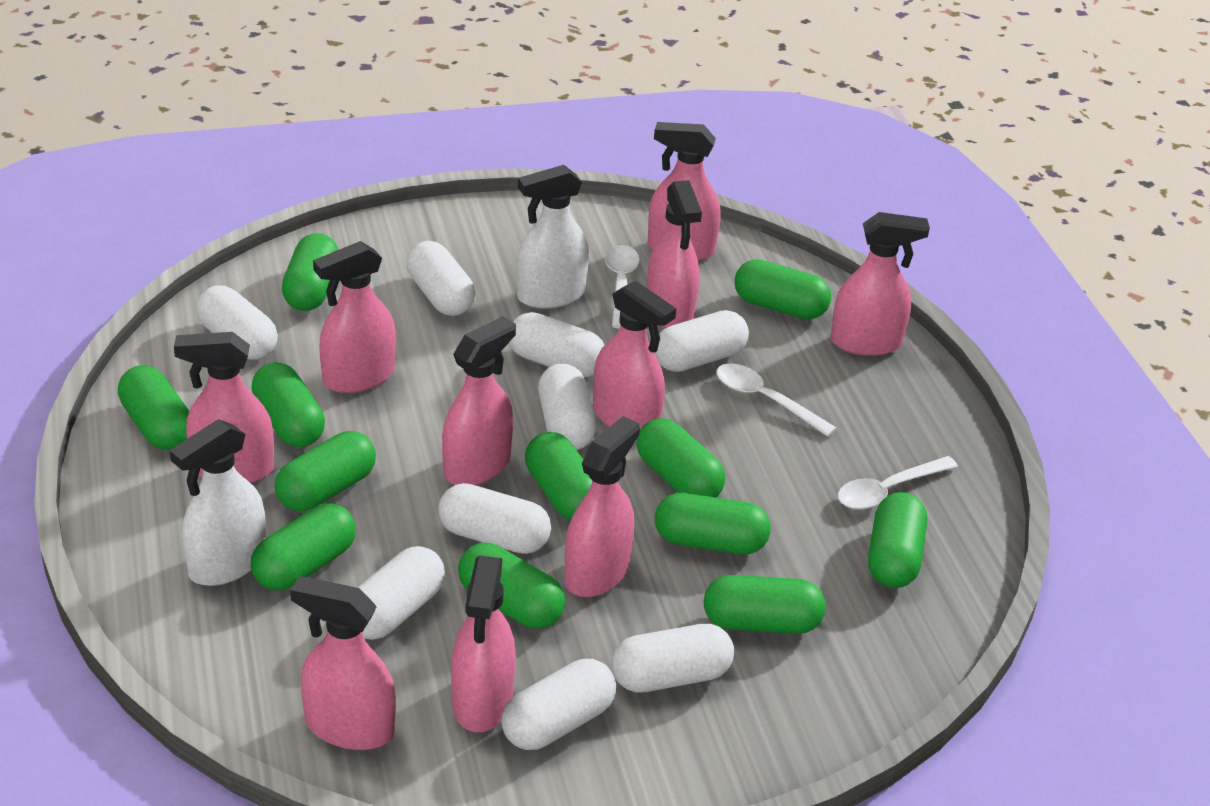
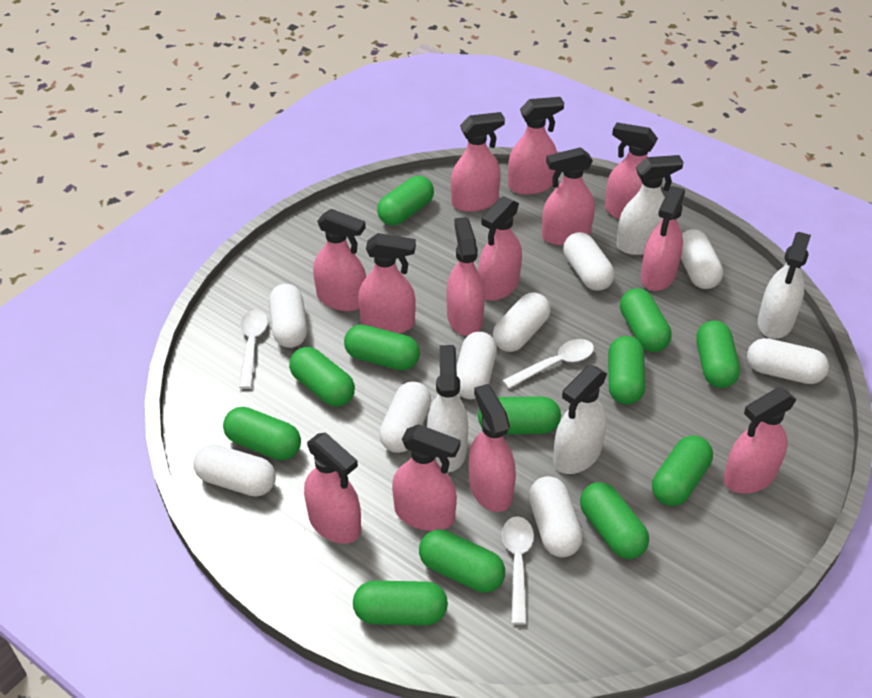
pink spray bottle: [174,332,274,483] [290,576,396,750] [313,241,396,393] [442,316,516,485] [451,555,516,732] [564,416,640,597] [593,281,676,429] [647,180,702,328] [648,122,721,261] [831,212,930,356] = 10 -> [304,433,361,544] [313,209,366,311] [358,233,416,333] [392,424,460,531] [447,217,485,336] [451,112,505,212] [469,384,516,512] [478,196,522,301] [508,97,564,195] [542,147,595,245] [605,122,658,219] [641,186,685,291] [723,387,796,494] = 13
white spray bottle: [169,419,266,586] [517,165,589,309] = 2 -> [427,345,468,472] [553,365,607,474] [616,155,684,255] [758,232,811,339] = 4

